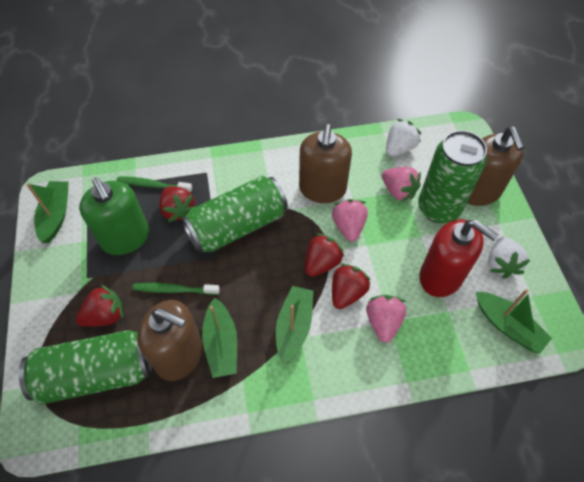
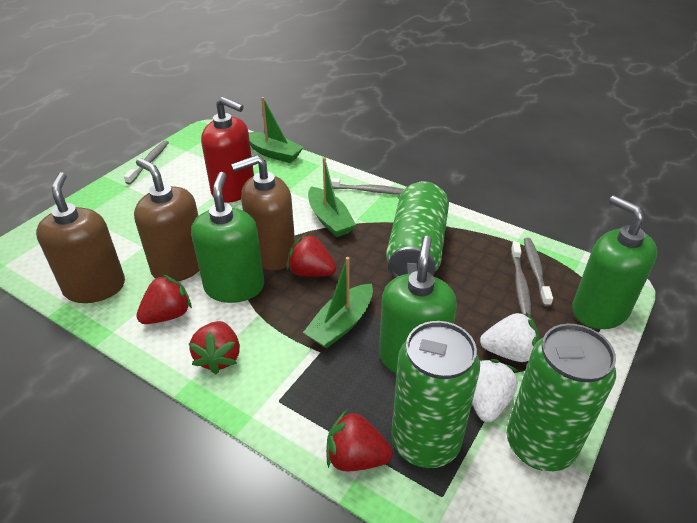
green boat: [26,181,69,243] [202,298,237,378] [276,286,313,364] [476,289,552,354] = 4 -> [249,97,304,163] [303,257,373,349] [308,157,356,237] = 3
green soap dispenser: [79,177,149,255] = 1 -> [191,172,264,303] [379,235,457,374] [572,196,657,329] = 3
green toothbrush: [116,176,192,193] [133,283,220,295] = 2 -> none = 0
grey toothbrush: none = 0 -> [124,140,169,185] [330,178,404,194] [511,242,531,316] [524,238,553,306] = 4
pink strawberry: [332,199,368,242] [366,295,406,343] [382,167,421,202] = 3 -> none = 0

